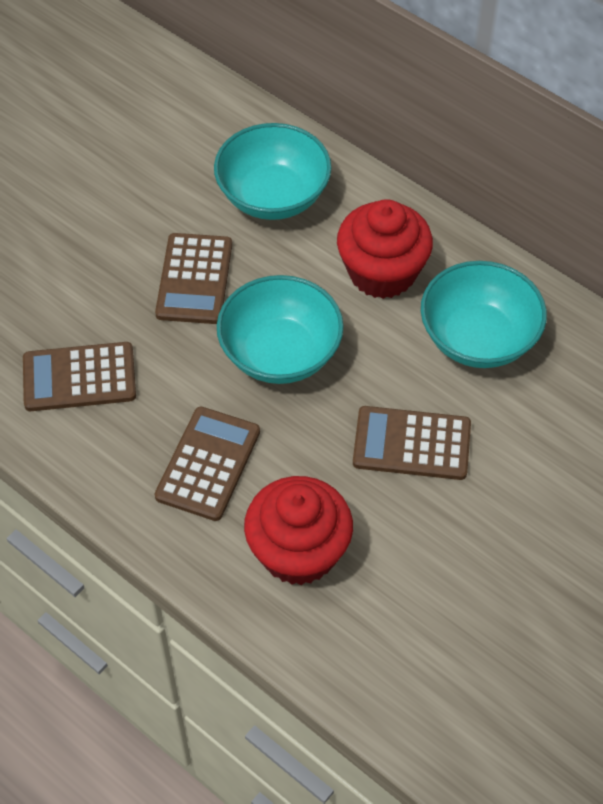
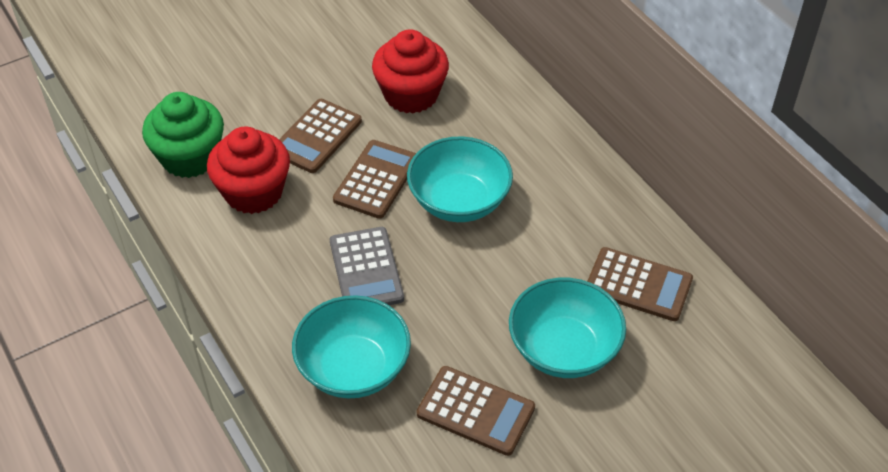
green cupcake: none = 0 -> [142,92,224,178] = 1
grey calculator: none = 0 -> [330,227,404,305] = 1

